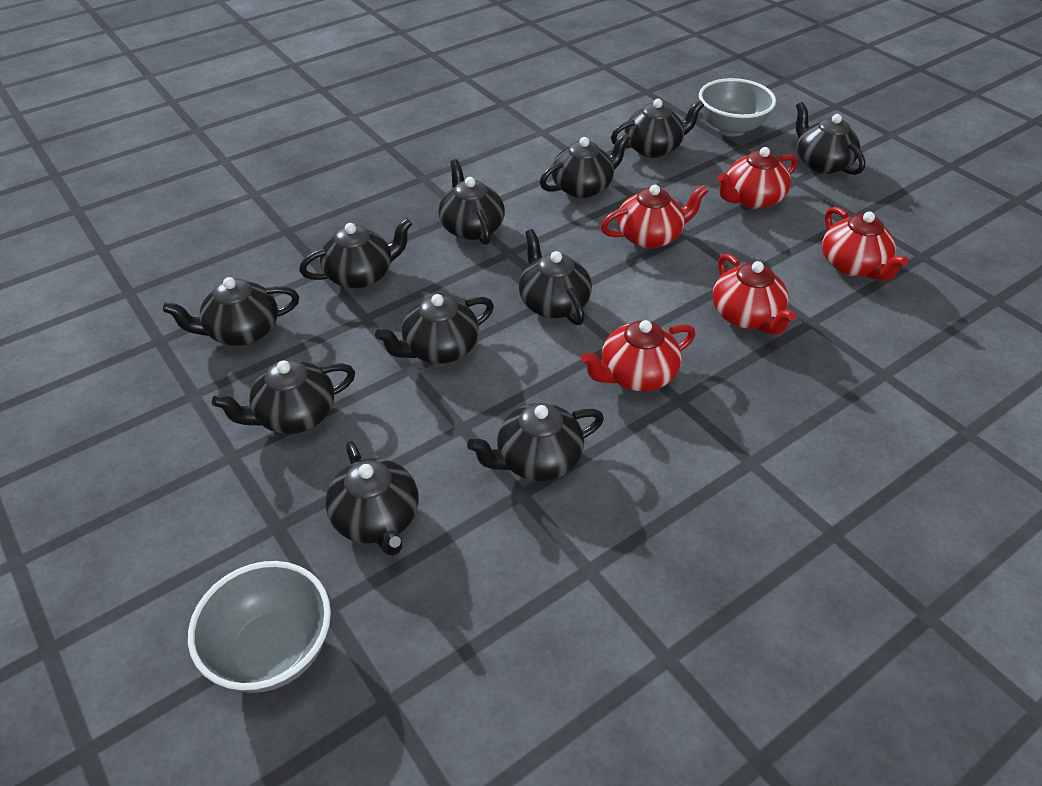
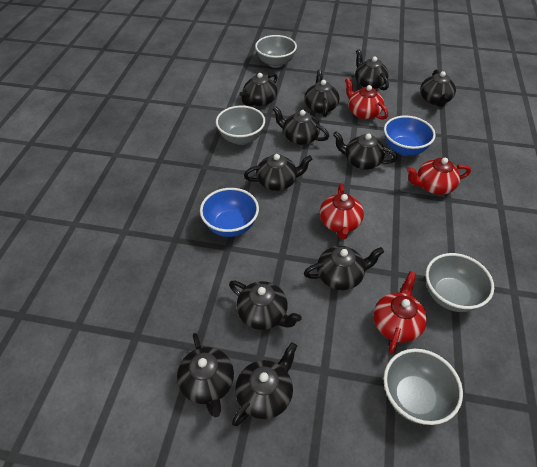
blue bowl: none = 0 -> [200,188,259,237] [384,116,436,156] = 2
grey bowl: [188,561,331,693] [699,78,776,137] = 2 -> [216,106,265,145] [255,35,297,68] [383,349,463,425] [426,253,494,312] = 4
red teapot: [581,320,695,391] [601,185,708,248] [712,253,796,335] [717,147,797,209] [822,207,908,281] = 5 -> [320,184,364,239] [345,78,388,120] [373,271,427,353] [407,158,471,195] = 4

